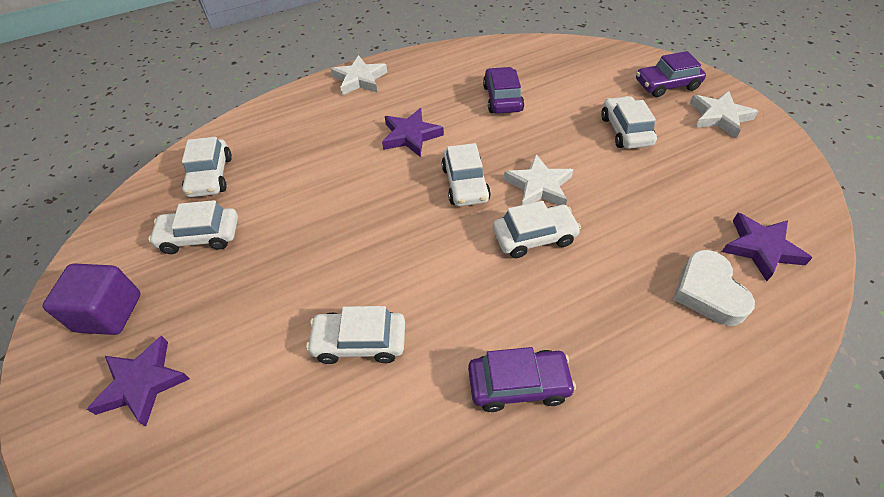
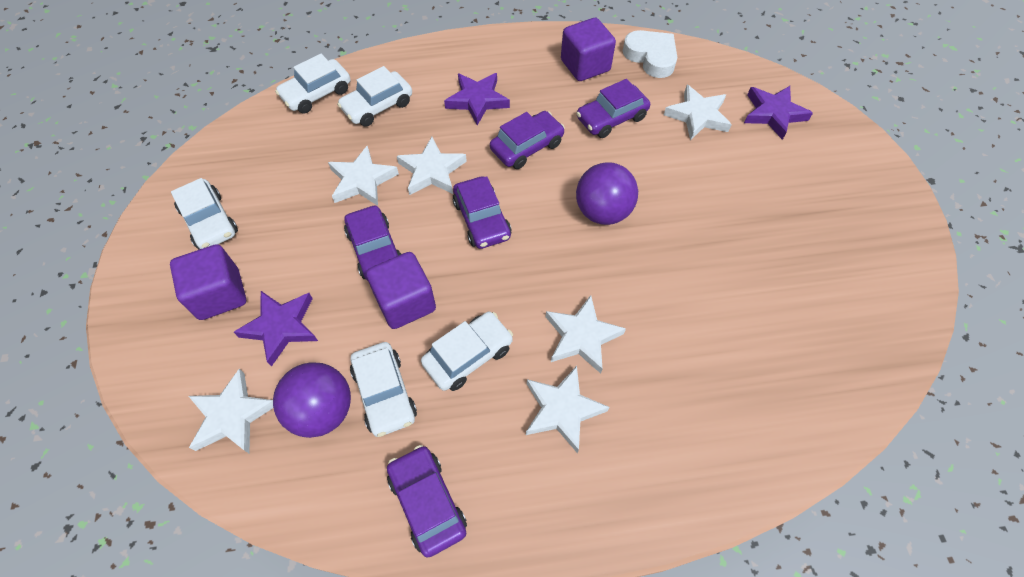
purple ball: none = 0 -> [273,362,351,438] [576,162,638,225] = 2
purple car: [468,347,576,412] [483,67,524,114] [636,51,706,97] = 3 -> [344,206,401,281] [387,445,467,558] [453,176,511,249] [490,111,565,169] [576,79,650,138] = 5
purple cube: [43,263,141,335] = 1 -> [170,244,246,320] [366,252,436,329] [561,18,616,81] = 3
white car: [148,200,238,254] [182,137,232,197] [306,306,405,364] [441,143,491,206] [493,201,581,258] [601,96,657,149] = 6 -> [171,178,238,250] [275,54,350,113] [337,66,412,127] [350,342,417,437] [421,312,513,391] = 5
white star: [331,55,387,95] [504,154,574,205] [689,91,759,138] = 3 -> [189,369,273,453] [328,146,399,206] [397,137,467,195] [526,366,609,453] [546,295,626,374] [664,85,732,140] = 6

